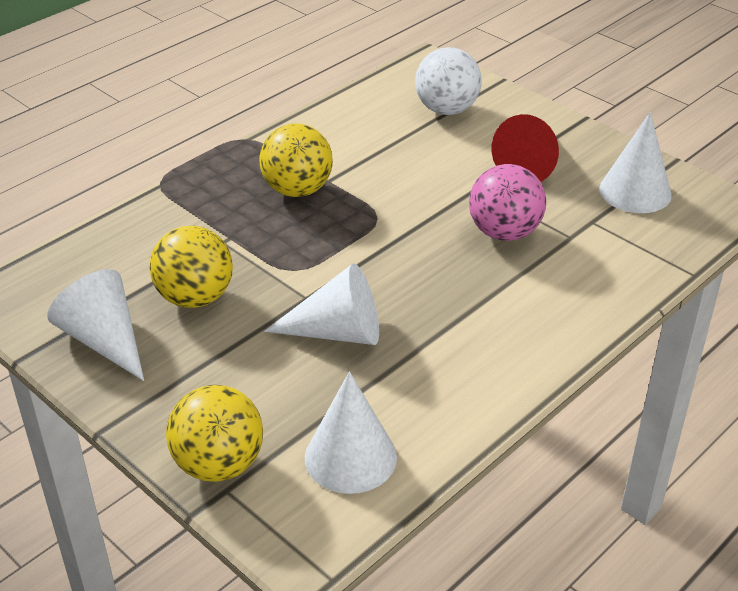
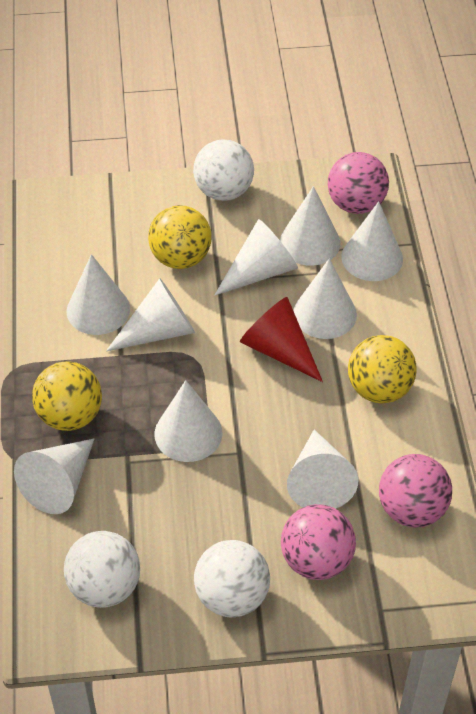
pink ball: [469,164,546,241] = 1 -> [281,504,356,580] [328,152,389,214] [379,454,452,528] = 3
white ball: [415,47,482,115] = 1 -> [64,531,140,608] [193,139,254,201] [194,540,270,617] = 3
white cone: [47,269,144,381] [264,263,379,345] [305,371,397,494] [599,112,672,213] = 4 -> [14,439,94,514] [66,254,130,335] [106,278,195,351] [155,380,223,462] [214,219,298,296] [280,186,340,266] [287,430,358,509] [293,258,357,339] [341,201,403,281] = 9

